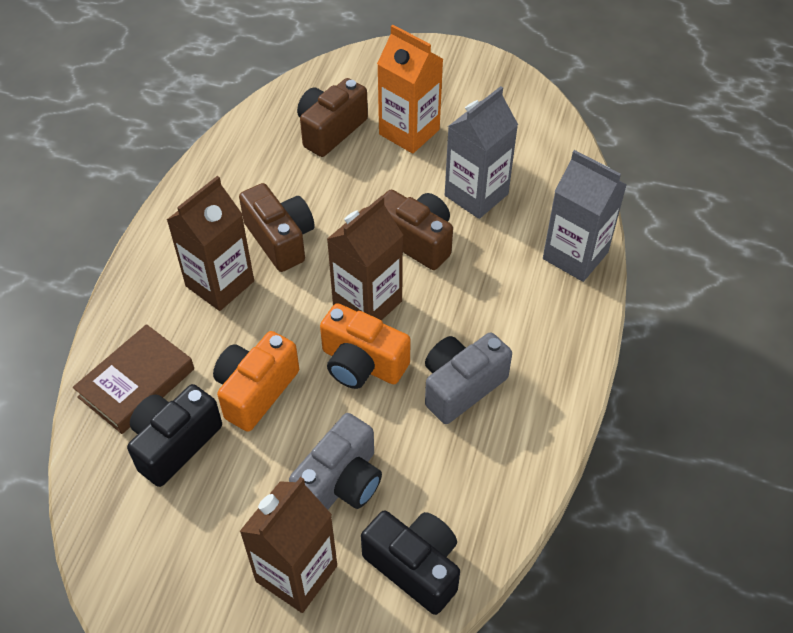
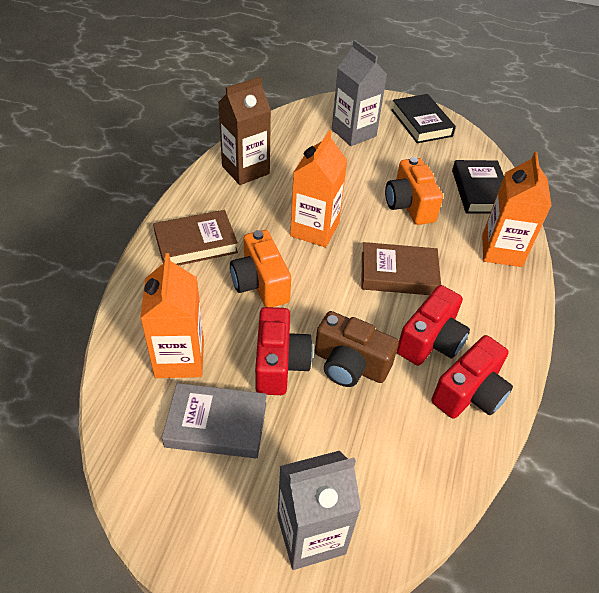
black book: none = 0 -> [391,94,456,143] [452,160,504,214] = 2
black camera: [127,384,222,487] [361,510,460,615] = 2 -> none = 0
brown book: [73,324,194,434] = 1 -> [153,210,238,266] [361,242,441,295] = 2
brown camera: [239,183,315,272] [297,78,368,157] [383,190,453,270] = 3 -> [315,311,399,387] = 1
brown carton: [167,176,254,311] [239,477,337,613] [327,196,403,320] = 3 -> [218,77,271,185] = 1
grey book: none = 0 -> [162,383,267,458] = 1
grey camera: [289,413,382,510] [425,332,512,424] = 2 -> none = 0
orange carton: [377,25,443,154] = 1 -> [140,253,204,378] [290,130,348,247] [482,152,552,267] = 3
red camera: none = 0 -> [255,307,313,395] [397,285,470,366] [432,335,513,419] = 3

